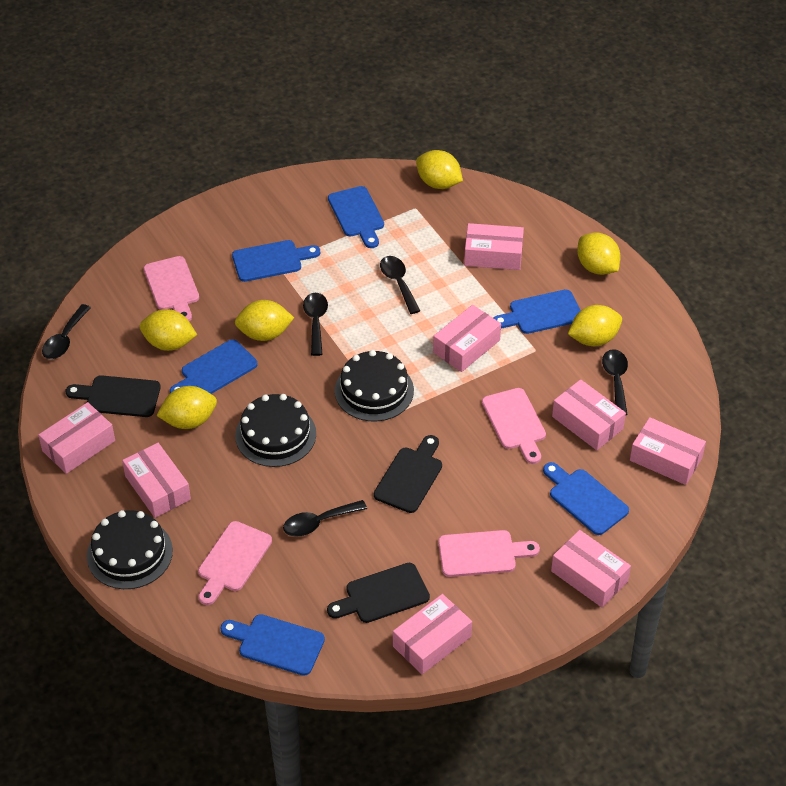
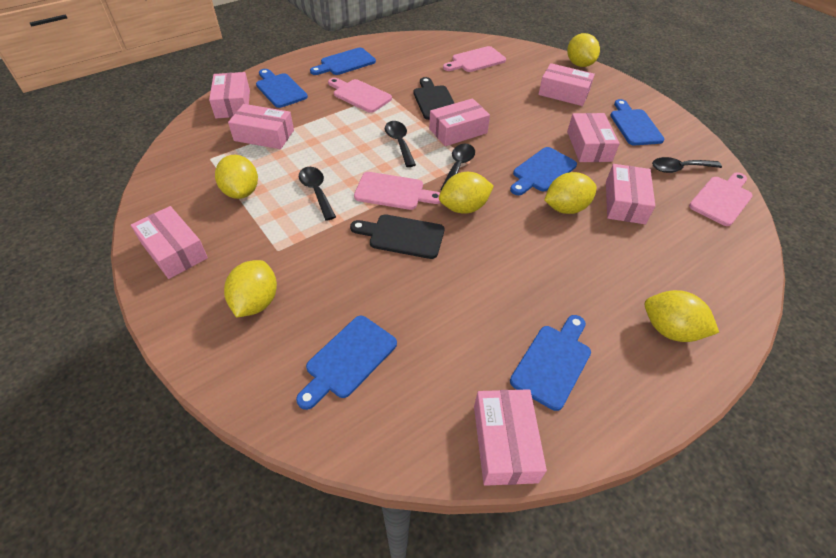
black cake: [87,510,173,589] [235,394,316,467] [335,350,414,422] = 3 -> none = 0
black cutting board: [66,375,161,417] [327,563,430,623] [374,435,442,513] = 3 -> [350,214,444,259] [413,77,454,120] = 2
black spoon: [42,304,91,359] [283,500,367,537] [303,293,328,356] [380,256,420,314] [602,349,628,415] = 5 -> [299,167,336,221] [385,121,416,167] [440,144,475,190] [652,157,722,173] = 4

